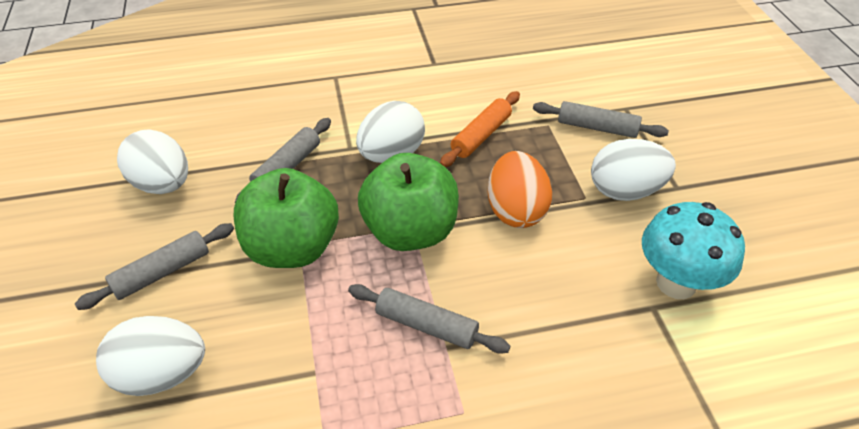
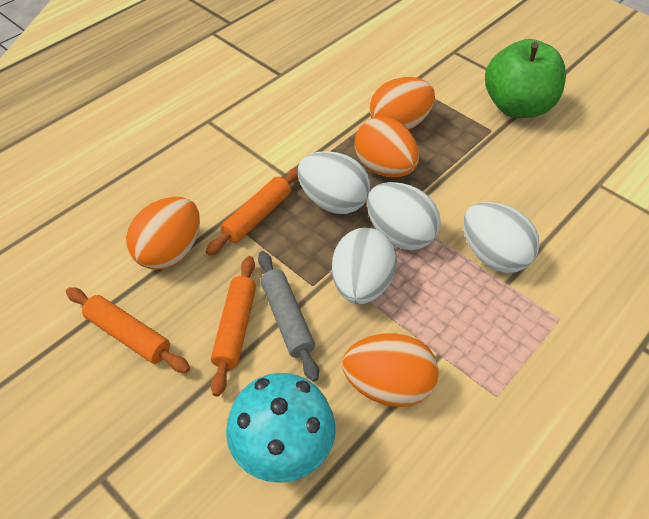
green apple: [234,168,339,268] [358,153,459,251] = 2 -> [485,39,566,118] = 1
grey rolling pin: [75,223,234,310] [235,118,331,203] [348,284,510,354] [533,101,669,138] = 4 -> [258,251,319,382] = 1
orange egg: [488,151,552,228] = 1 -> [126,197,200,270] [342,333,439,407] [354,117,419,177] [369,77,435,130] = 4
orange rolling pin: [440,91,520,167] = 1 -> [66,287,190,373] [206,167,299,256] [211,256,256,397] = 3

